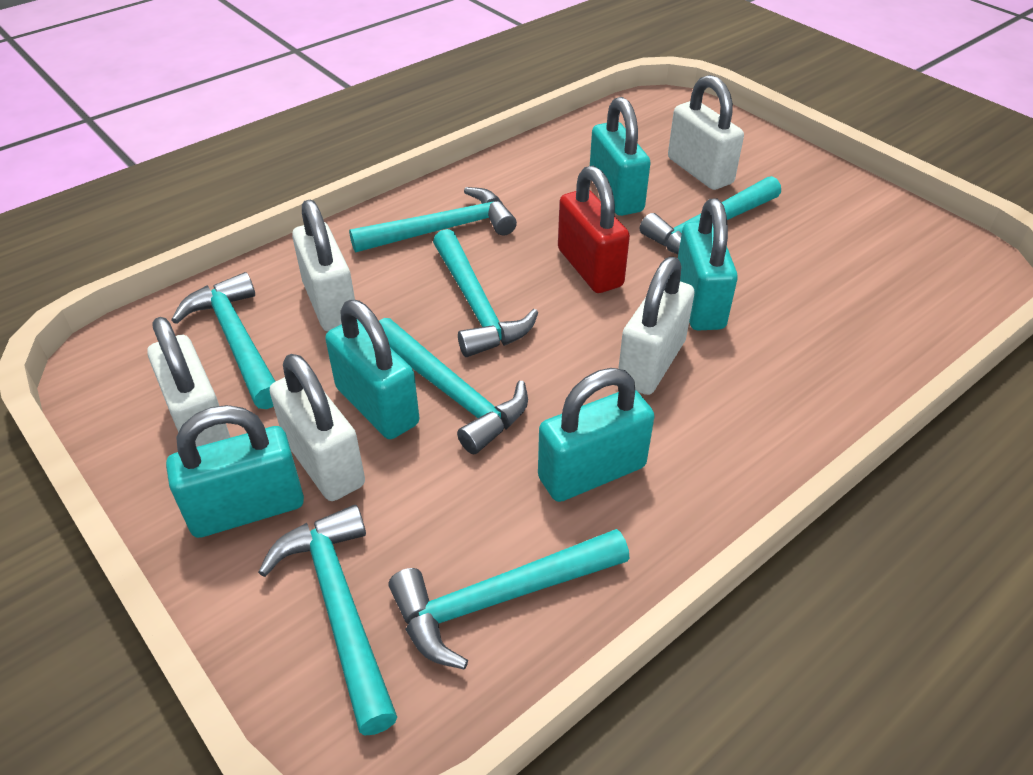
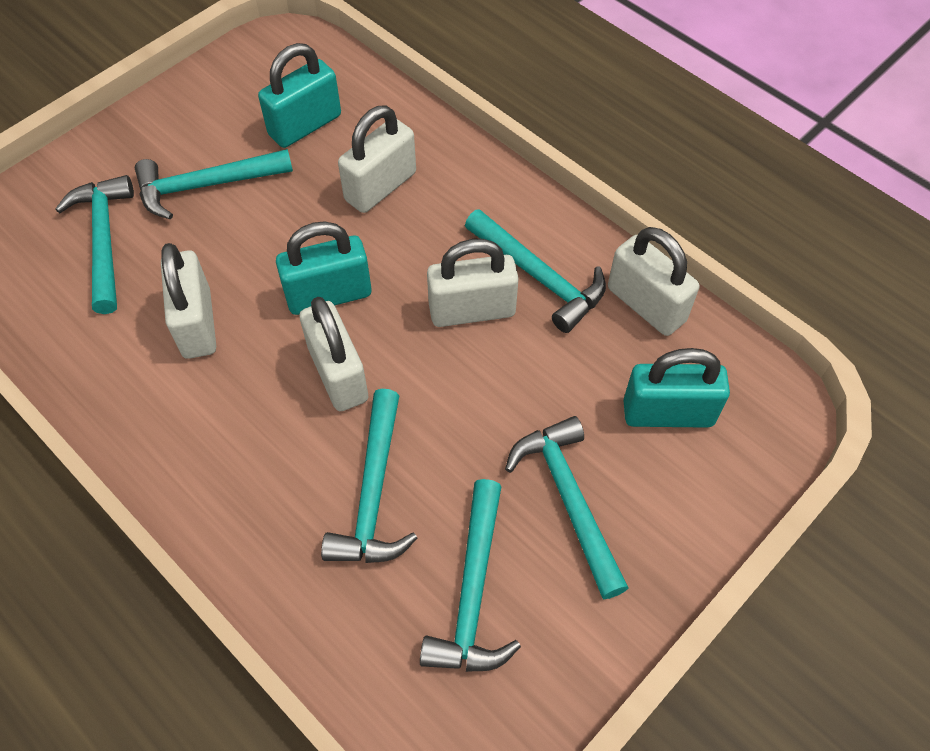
red padlock: [558,166,630,293] = 1 -> none = 0
turquoise hammer: [171,272,276,409] [258,505,397,736] [349,187,517,252] [379,318,528,454] [388,529,629,669] [433,229,538,357] [640,176,781,255] = 7 -> [55,175,134,314] [135,149,293,219] [321,389,417,563] [420,479,521,672] [465,209,606,333] [505,416,629,599] = 6
turquoise padlock: [166,405,304,538] [325,300,419,439] [538,368,654,502] [590,97,650,216] [678,199,738,331] = 5 -> [258,43,341,148] [276,221,372,315] [624,348,730,428] = 3

